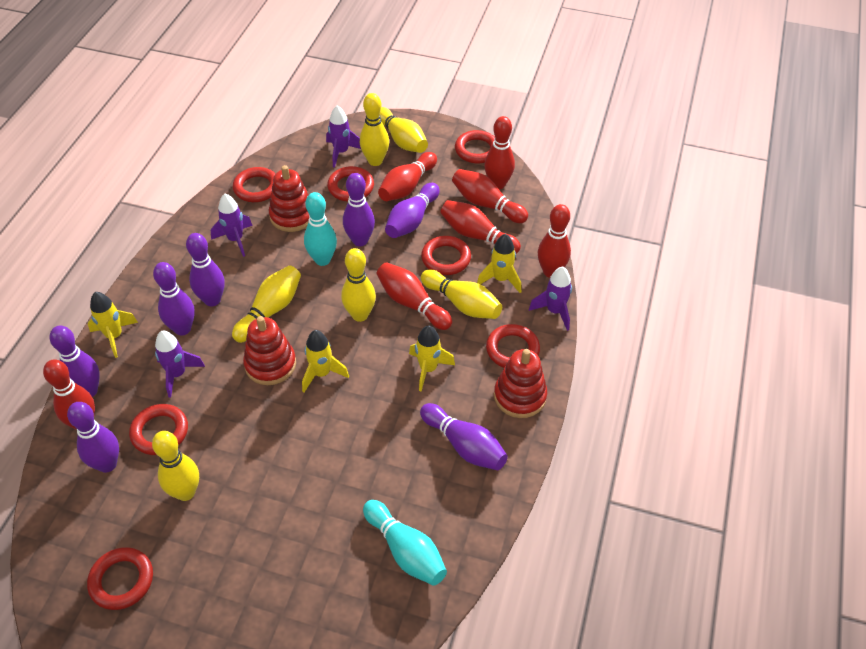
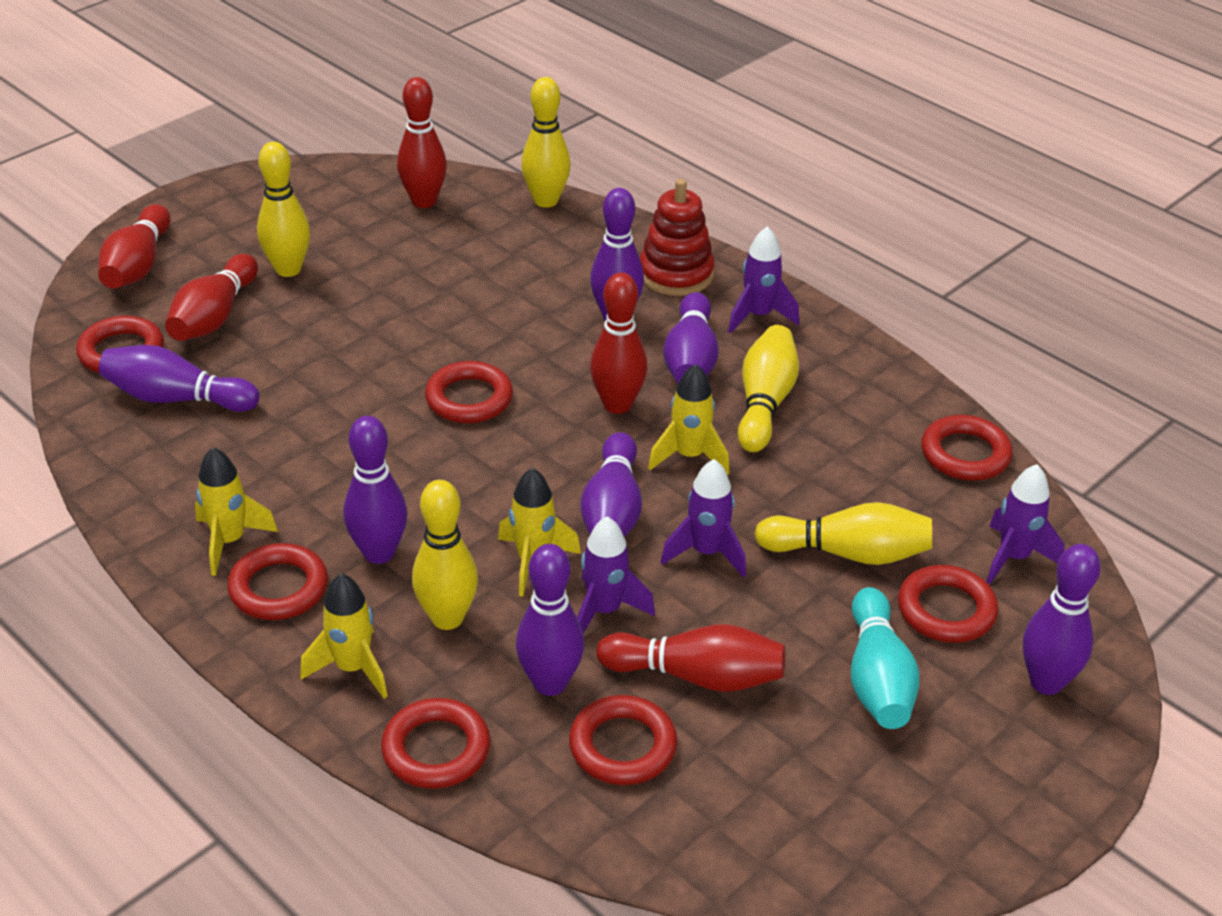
red bowling pin: [43,359,95,430] [377,262,452,330] [378,152,437,201] [440,200,521,254] [452,169,528,223] [484,116,515,189] [538,204,571,278] = 7 -> [98,204,171,289] [165,254,258,341] [397,77,447,208] [590,272,647,414] [596,624,785,692] = 5
red stacking toy: [243,316,296,385] [269,165,309,232] [494,349,547,418] = 3 -> [639,179,715,296] = 1
turquoise bowling pin: [304,192,337,266] [363,500,447,586] = 2 -> [851,587,920,729] = 1
yellow bowling pin: [152,431,199,501] [232,265,301,343] [341,248,376,322] [360,93,389,166] [380,107,428,153] [421,270,502,319] = 6 -> [257,142,310,277] [412,480,478,630] [521,77,571,208] [737,325,799,452] [755,502,932,565] = 5

